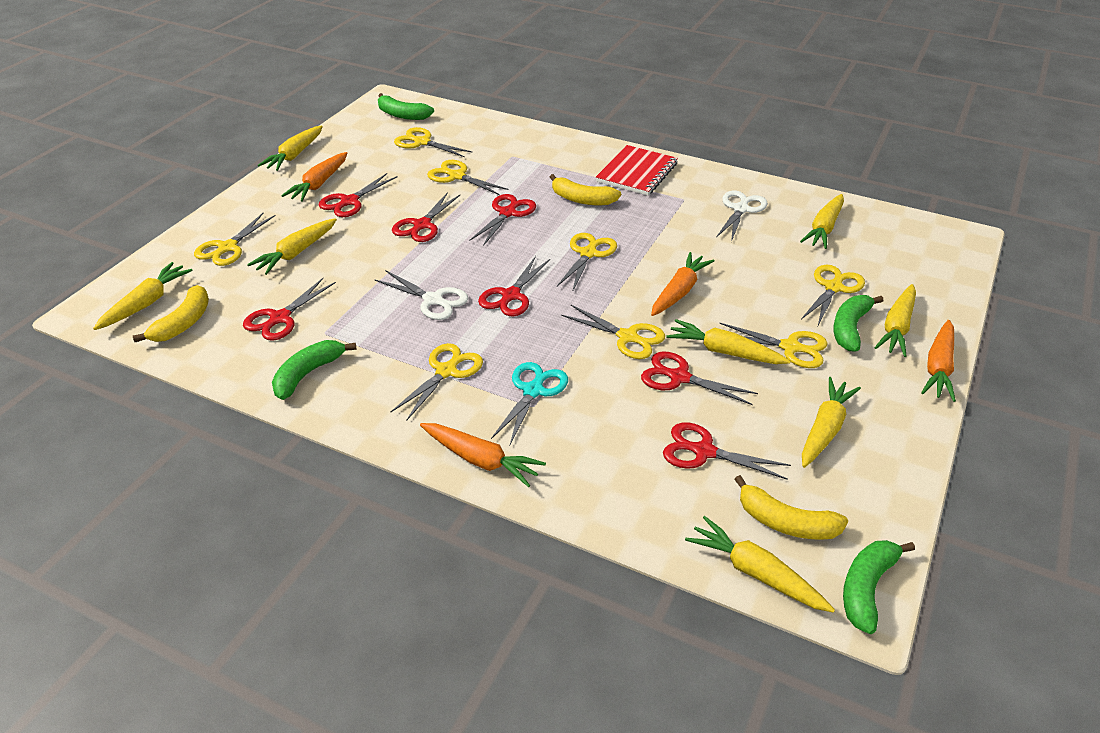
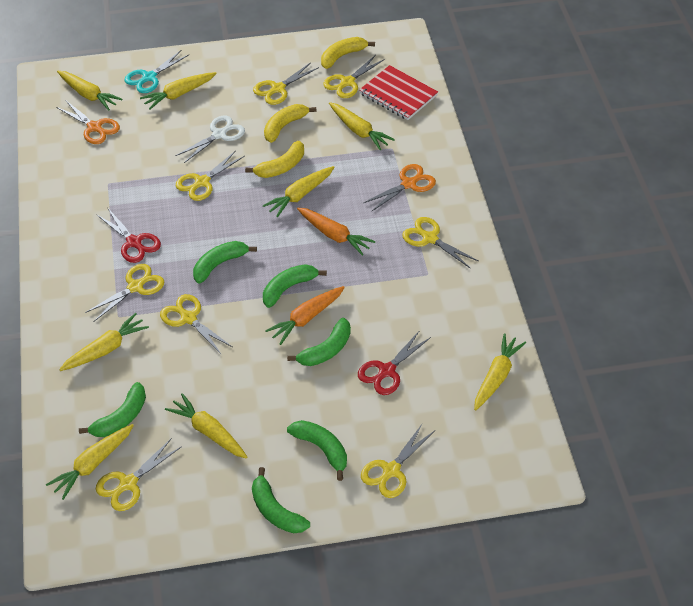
green banana: [272,340,357,400] [378,93,434,120] [833,295,883,351] [843,540,915,634] = 4 -> [79,382,146,437] [193,241,257,284] [252,467,310,533] [263,264,327,308] [287,318,351,366] [287,420,347,481] = 6
orange carrot: [281,152,347,202] [420,423,546,487] [651,252,715,316] [921,320,956,402] = 4 -> [265,286,345,345] [297,207,375,256] = 2
orange scissors: none = 0 -> [56,100,120,144] [363,164,436,211] = 2
red scissors: [243,278,336,341] [318,173,398,217] [392,192,461,242] [470,194,536,246] [478,256,550,316] [641,352,758,405] [663,422,791,480] = 7 -> [96,207,161,263] [358,330,431,395] = 2
white scissors: [374,270,469,320] [716,191,768,242] = 2 -> [175,116,245,163] = 1

